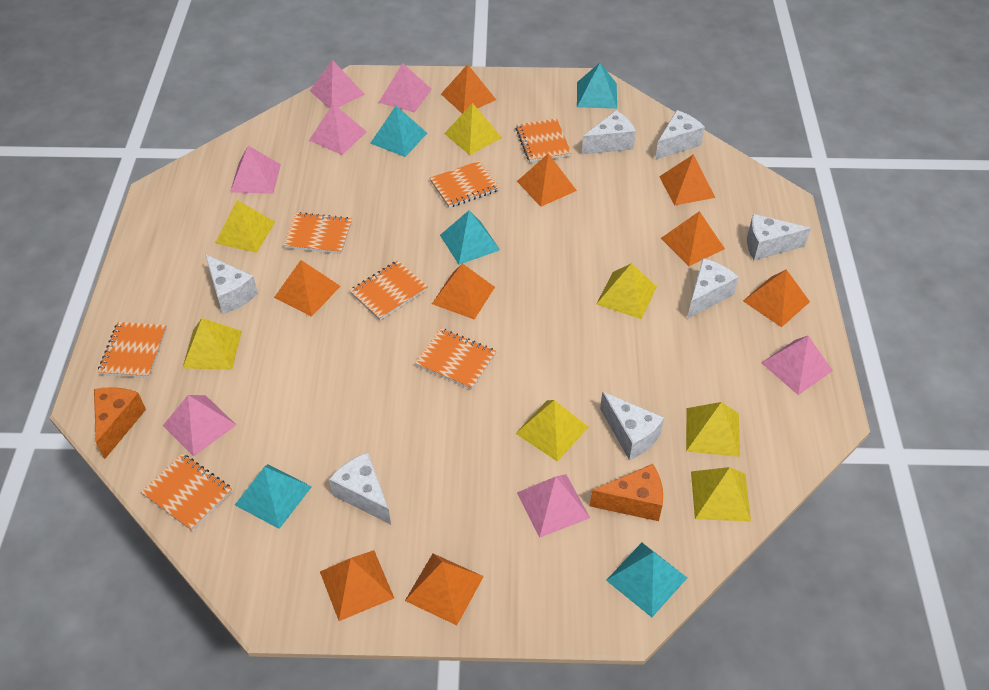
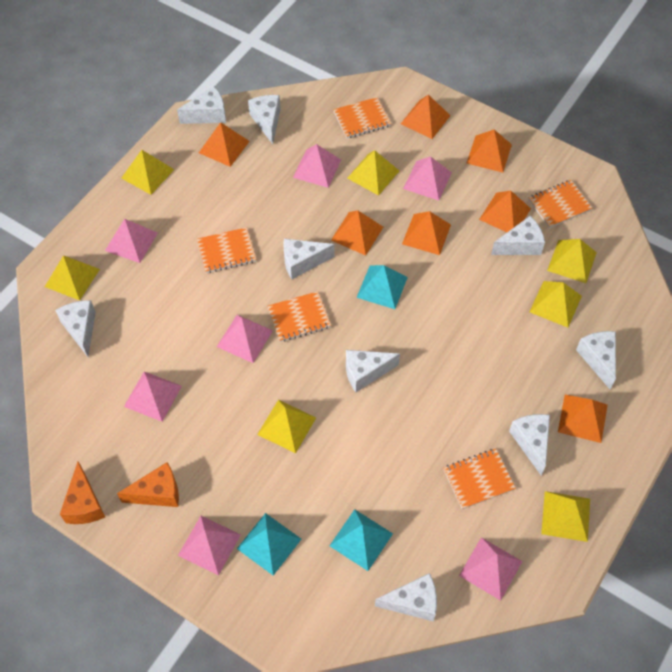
orange notebook: [98,322,167,378] [141,454,232,531] [283,212,352,254] [350,260,428,320] [415,328,497,390] [430,161,500,208] [516,118,571,162] = 7 -> [197,227,257,273] [267,291,331,342] [333,97,391,138] [443,449,516,509] [529,180,592,228] = 5
orange pyramid: [274,260,341,317] [320,550,394,621] [405,553,484,625] [432,263,495,320] [441,64,496,114] [517,153,577,207] [659,154,716,206] [661,211,725,266] [743,269,810,327] = 9 -> [199,122,250,167] [331,210,383,256] [401,95,451,139] [402,211,451,255] [466,130,512,173] [479,190,531,232] [558,395,608,443] = 7
turquoise pyramid: [235,464,312,529] [370,106,427,157] [440,211,500,265] [577,63,617,109] [606,543,687,617] = 5 -> [237,513,301,576] [329,509,393,571] [356,265,408,309] = 3
white cheese: [205,254,258,314] [329,452,391,525] [582,111,636,155] [600,392,664,460] [655,110,705,160] [687,258,739,319] [747,214,811,260] = 7 -> [55,300,96,357] [177,87,226,124] [248,95,281,144] [283,239,334,279] [346,350,400,392] [375,573,437,622] [491,216,545,255] [509,414,550,475] [576,331,616,389] = 9

